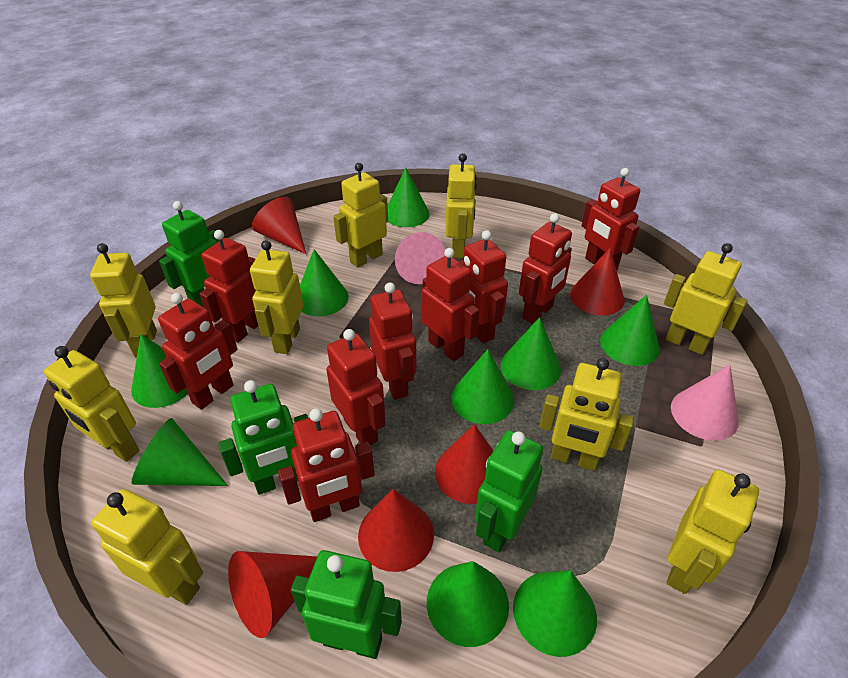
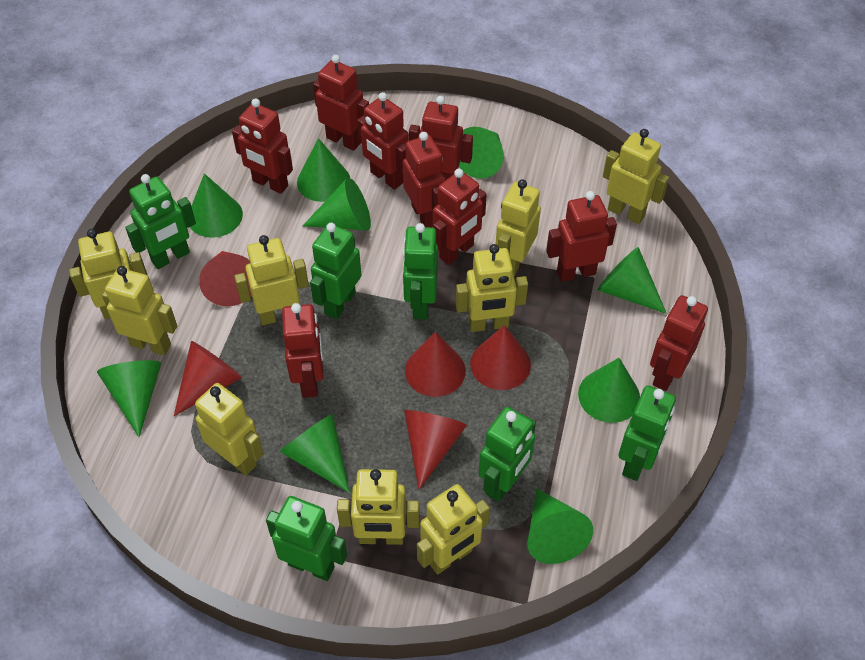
green robot: [159,201,219,307] [218,380,308,495] [291,550,402,659] [475,430,543,552] = 4 -> [125,174,196,269] [266,496,347,581] [310,223,361,319] [403,223,438,320] [479,407,536,502] [618,386,676,481] = 6
pink cone: [395,232,445,284] [671,365,739,441] = 2 -> none = 0

